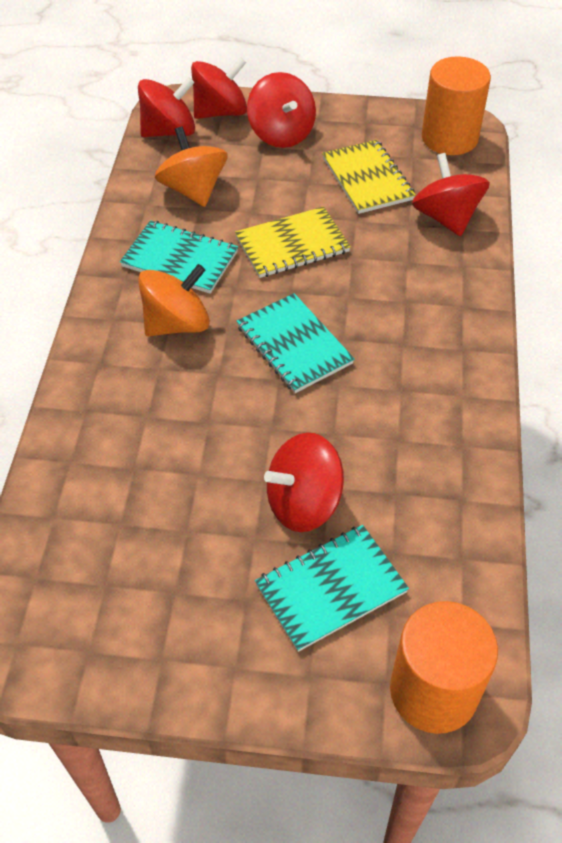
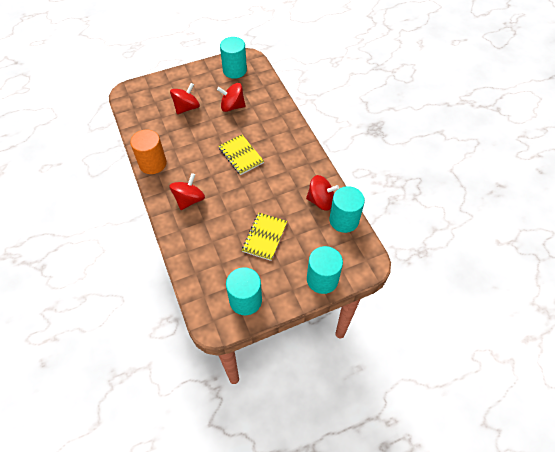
orange cylinder: [390,601,498,734] [422,56,491,155] = 2 -> [130,129,167,174] = 1
orange spinning top: [138,264,210,336] [155,127,228,207] = 2 -> none = 0
red spinning top: [138,77,195,137] [191,57,247,119] [247,72,316,148] [264,432,344,532] [412,153,490,236] = 5 -> [169,173,205,210] [170,83,200,114] [217,83,246,112] [306,175,339,210] = 4
turquoise cylinder: none = 0 -> [220,37,247,79] [226,267,262,315] [307,246,343,294] [329,186,365,233] = 4
turquoise notebook: [120,220,238,294] [237,293,355,393] [255,525,409,652] = 3 -> none = 0

